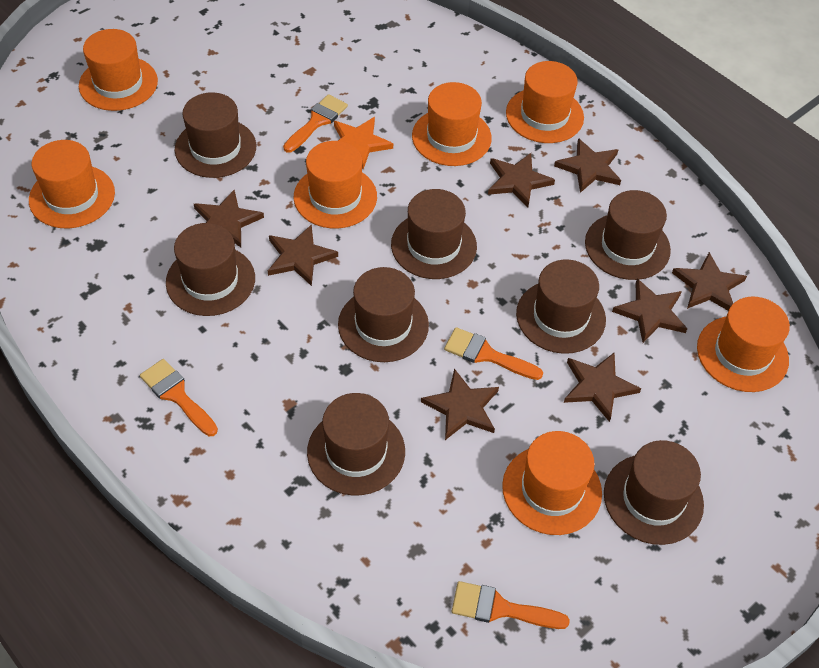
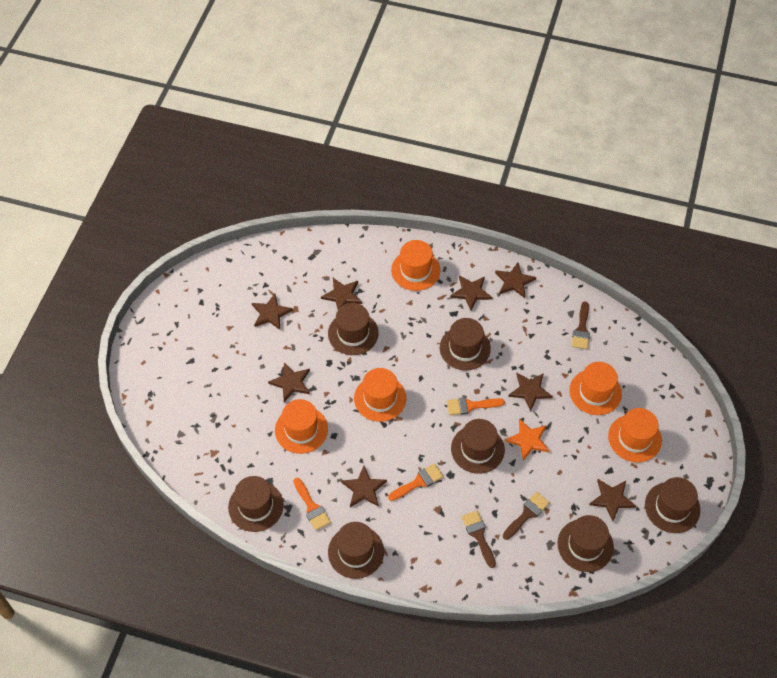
brown brush: none = 0 -> [461,510,496,568] [503,492,550,540] [571,301,590,349] = 3
brown hat: [166,223,255,316] [175,92,256,178] [307,393,405,495] [338,267,429,362] [391,189,477,279] [516,259,606,354] [585,190,671,280] [604,440,704,545] = 8 -> [228,476,284,532] [328,303,379,355] [328,522,384,579] [440,318,491,371] [451,419,505,474] [557,515,614,572] [645,477,700,533] = 7
orange brush: [140,359,218,436] [283,94,348,153] [444,327,543,380] [452,581,570,629] = 4 -> [293,478,331,531] [388,463,444,501] [447,397,505,415] = 3
orange hat: [29,140,115,228] [79,29,158,111] [294,141,377,228] [412,82,492,166] [502,431,602,535] [506,61,584,143] [697,297,790,392] = 7 -> [275,399,328,454] [354,368,406,422] [391,240,440,291] [569,362,622,415] [608,408,662,462] = 5

